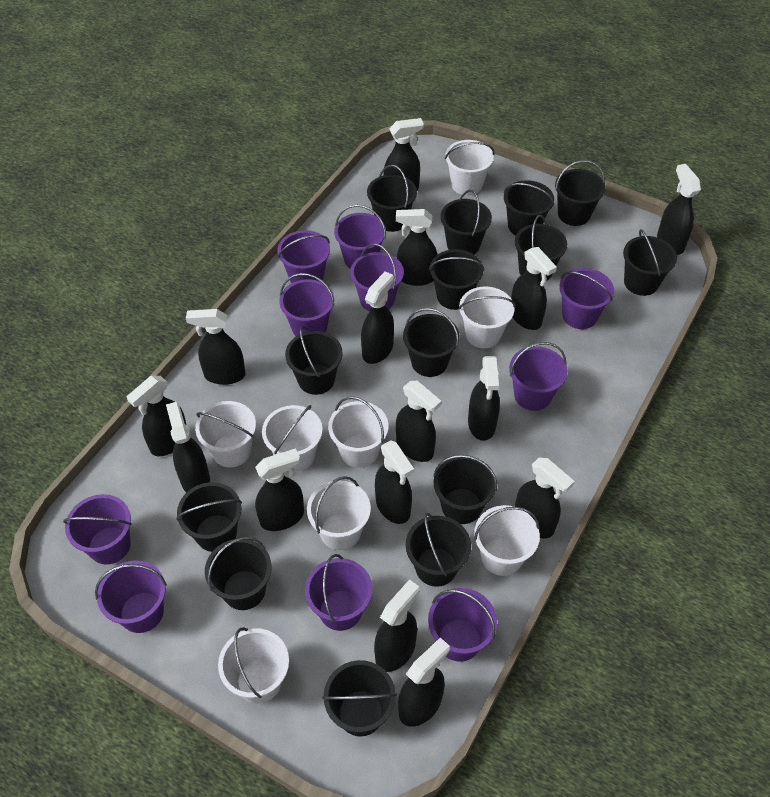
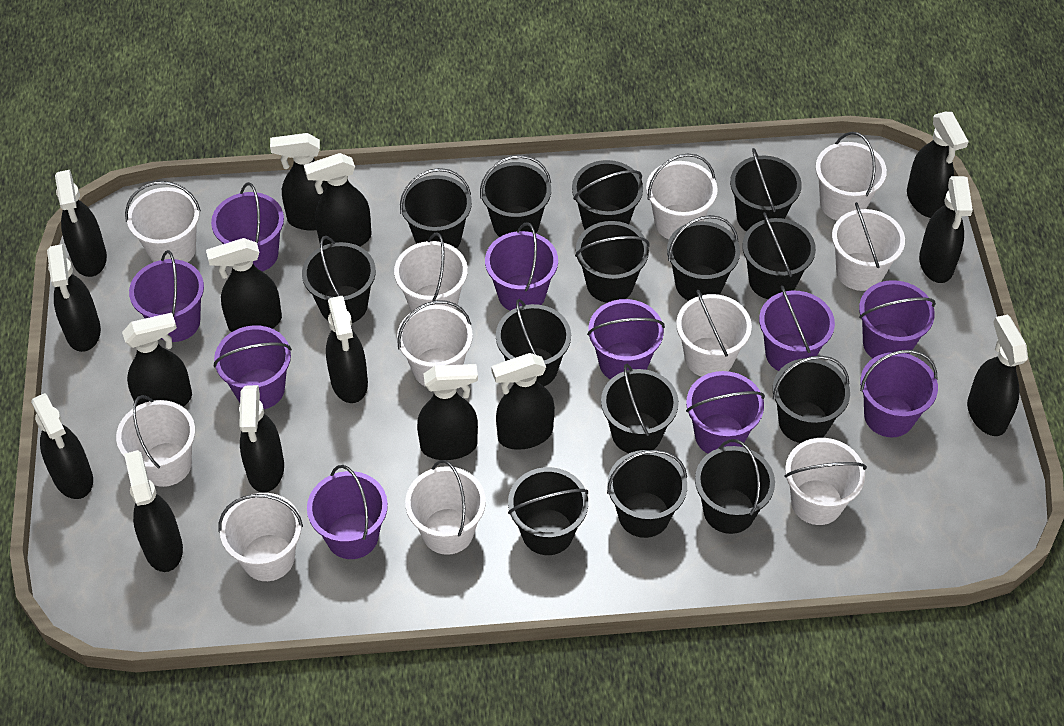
white bucket: [195,401,256,467] [218,627,289,703] [262,405,323,472] [307,476,371,550] [328,396,389,468] [445,140,494,196] [458,286,515,348] [474,505,540,576] = 8 -> [116,395,195,487] [125,181,201,263] [219,493,303,581] [394,233,468,312] [397,300,473,387] [405,460,486,555] [646,153,718,239] [676,289,752,377] [784,438,867,525] [815,132,887,220] [832,202,905,291] = 11

